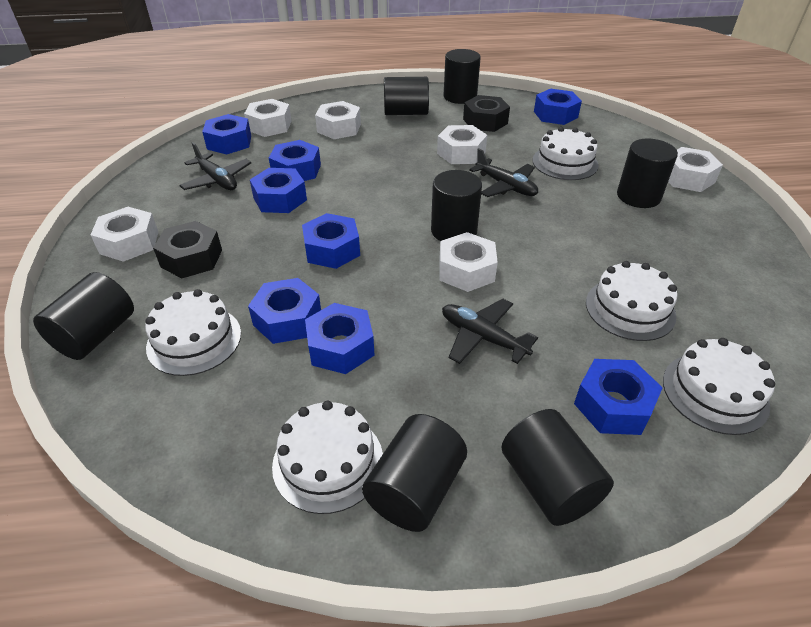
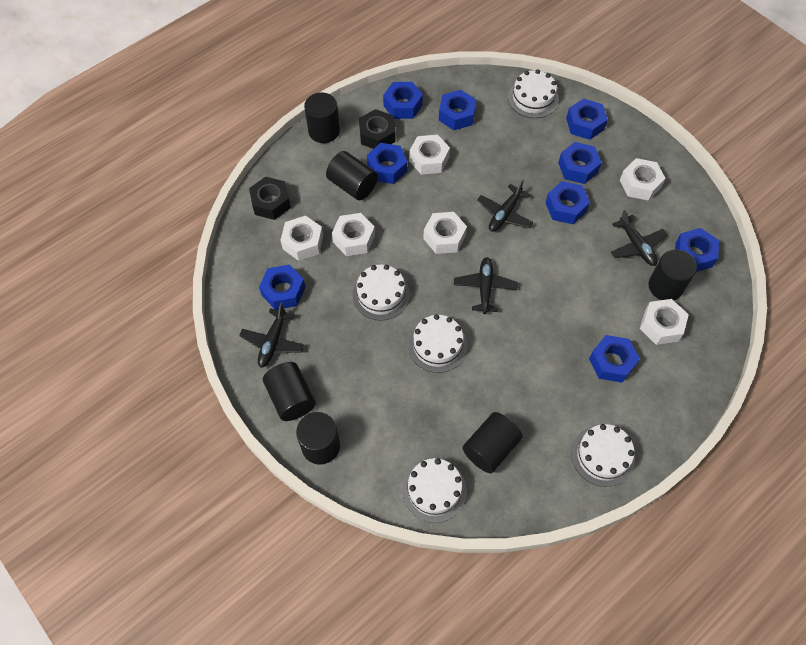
black cylinder: [33,272,134,360] [362,414,467,532] [384,77,429,115] [431,170,482,241] [444,49,481,104] [501,409,614,526] [617,138,678,208] = 7 -> [263,362,316,421] [296,412,340,465] [304,92,340,143] [326,151,378,200] [463,412,522,474] [649,249,697,300] = 6
black plane: [179,142,251,190] [442,299,538,364] [469,148,538,197] = 3 -> [239,303,304,368] [454,257,518,314] [477,180,533,232] [611,210,667,266] = 4
blue nut: [202,114,251,155] [248,278,321,344] [250,168,307,213] [269,140,321,181] [302,213,360,269] [305,303,375,374] [534,89,582,125] [574,359,663,435] = 8 -> [259,264,305,310] [367,143,407,184] [383,82,423,119] [439,90,476,130] [546,181,590,224] [558,142,602,184] [566,98,608,140] [589,335,640,383] [675,228,719,272] = 9

